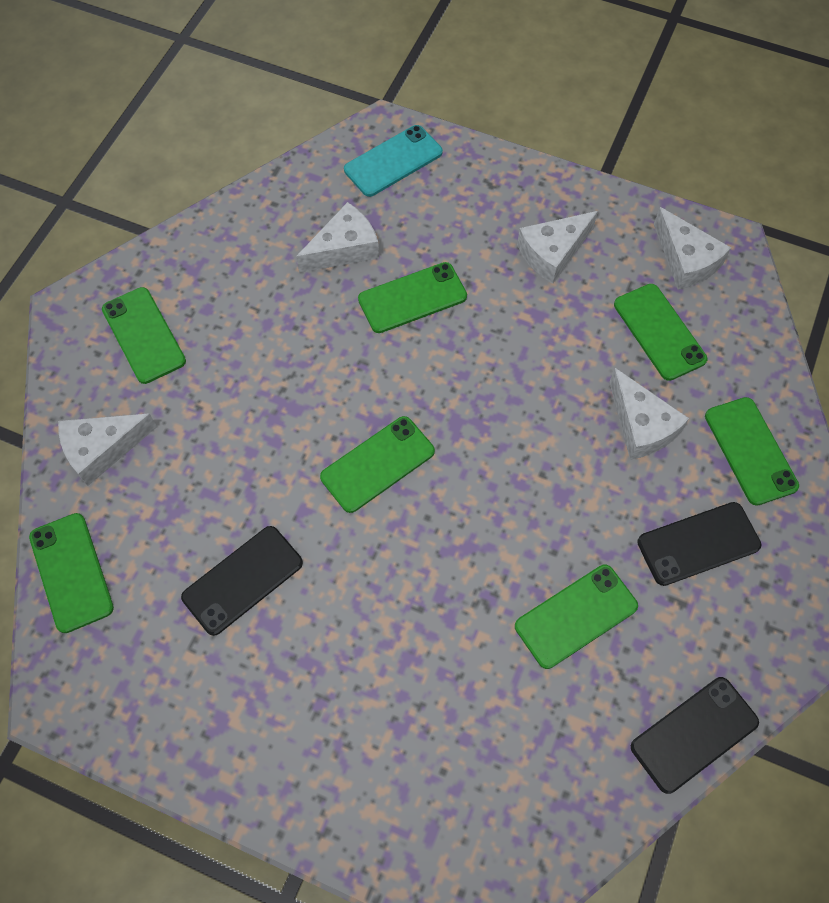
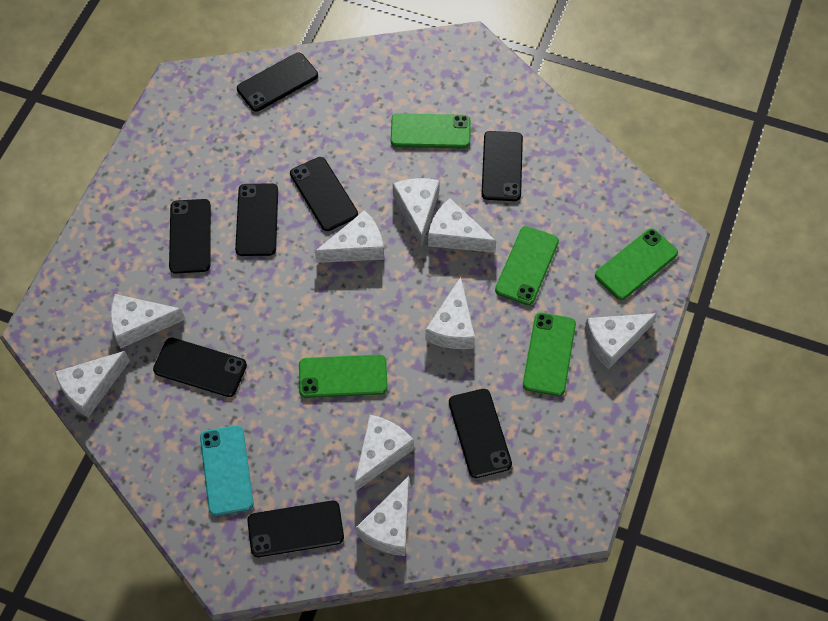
black phone: [181,526,303,636] [631,677,759,794] [637,502,761,586] = 3 -> [153,338,247,397] [169,199,211,273] [235,183,278,256] [237,53,318,112] [247,501,344,557] [290,157,358,231] [449,389,512,478] [481,131,523,201] = 8
green phone: [29,513,114,633] [102,287,186,384] [320,416,435,513] [358,262,467,333] [515,565,638,669] [614,284,707,381] [705,397,799,506] = 7 -> [299,354,388,398] [391,113,471,148] [495,226,559,305] [523,312,576,396] [595,228,678,300] = 5
white cheese: [58,413,157,486] [296,202,379,273] [517,211,598,284] [609,368,689,460] [654,207,731,290] = 5 -> [55,351,130,417] [111,294,185,349] [315,210,384,263] [355,415,414,492] [356,476,409,556] [393,178,440,247] [425,277,475,349] [428,198,496,253] [585,313,657,369] = 9

